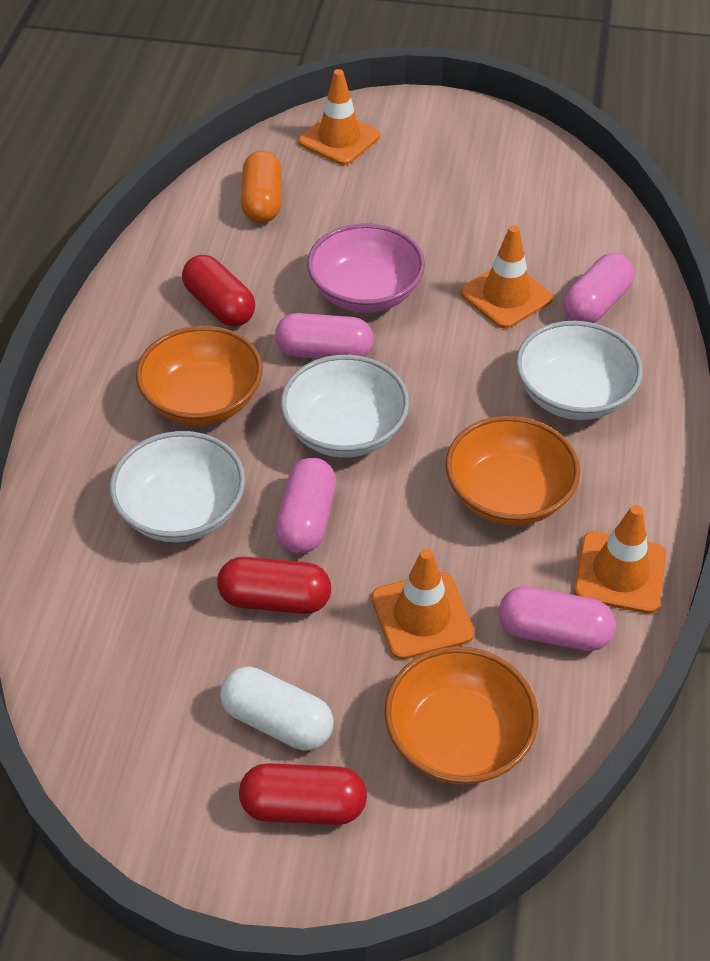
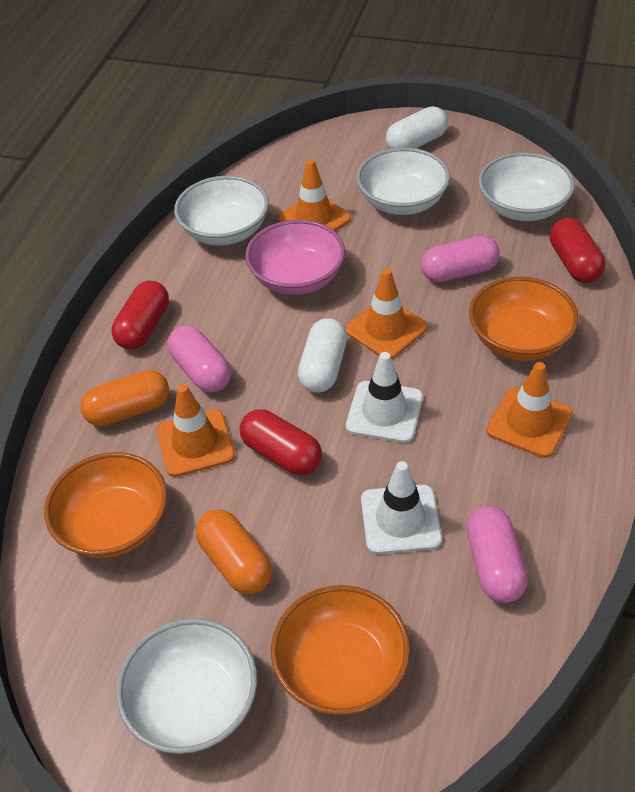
orange capsule: [241,151,282,223] = 1 -> [80,370,169,426] [196,509,272,594] = 2
pink capsule: [275,313,374,359] [275,457,336,554] [499,586,616,651] [563,253,634,323] = 4 -> [168,325,231,393] [421,236,500,283] [467,506,528,603] = 3
white bowl: [110,431,246,542] [281,355,409,458] [516,321,643,420] = 3 -> [116,618,257,754] [174,176,269,245] [356,148,450,215] [478,152,575,221] = 4
white capsule: [220,666,334,750] = 1 -> [298,318,347,393] [386,106,448,149] = 2
white traffic cone: none = 0 -> [346,352,423,443] [361,461,442,554] = 2

